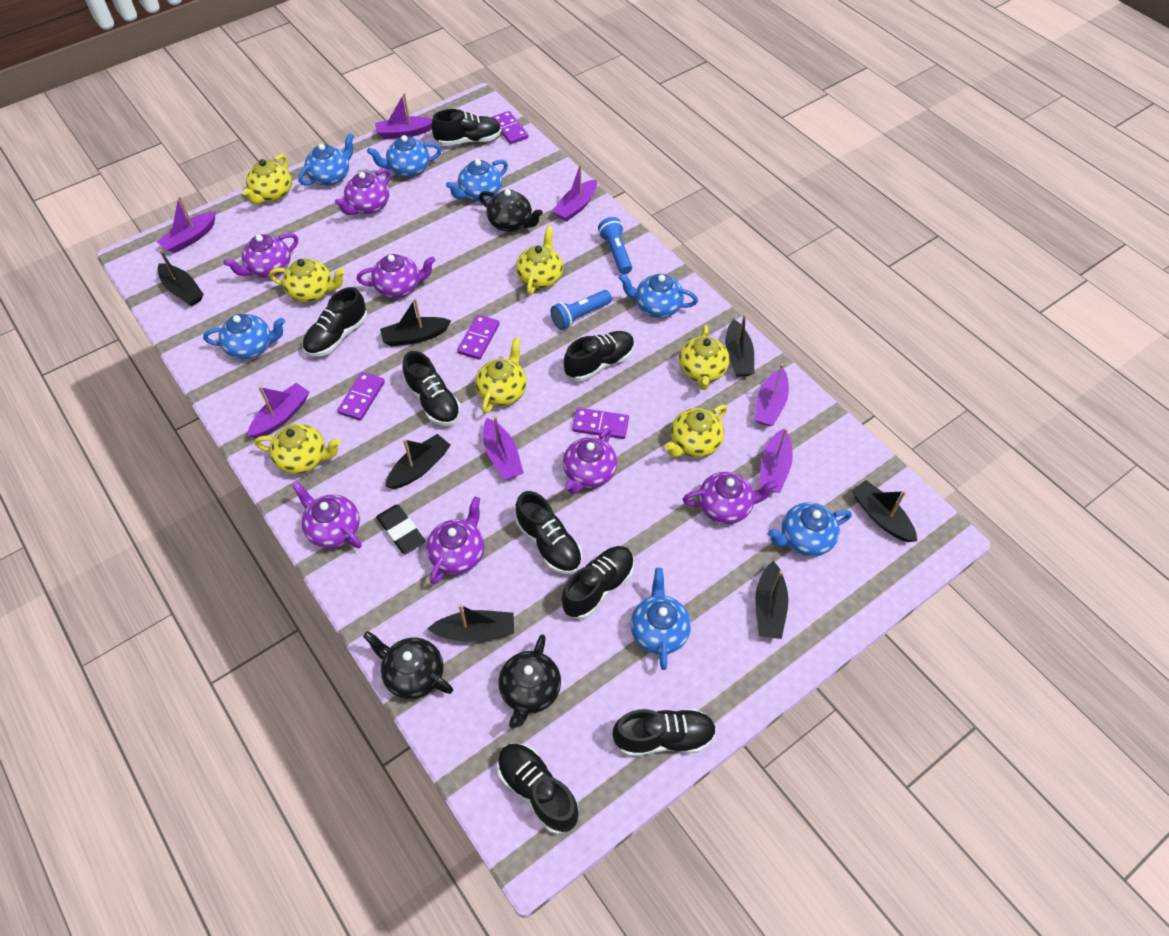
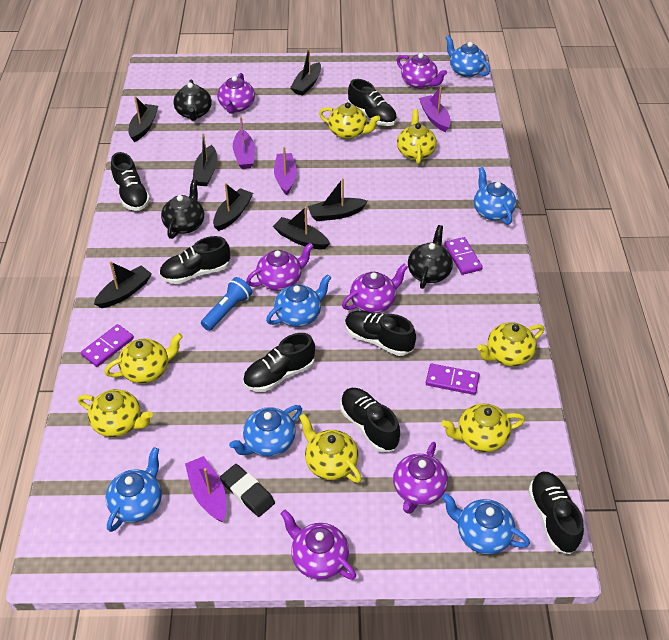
black shoe: [303,287,368,357] [403,351,461,426] [431,109,502,146] [497,743,579,834] [516,491,582,575] [561,546,634,620] [564,331,635,381] [613,709,717,757] = 8 -> [111,152,150,211] [159,236,230,284] [243,333,315,392] [340,388,400,452] [345,310,416,356] [348,79,397,126] [528,472,584,554] = 7
blue flashlight: [550,290,612,330] [598,217,632,274] = 2 -> [201,277,252,331] = 1
blue teapot: [203,314,285,359] [298,133,354,186] [367,135,441,177] [446,159,508,201] [619,274,698,318] [630,568,691,670] [768,502,852,557] = 7 -> [105,447,162,532] [229,405,302,457] [266,274,331,327] [442,493,530,555] [445,35,490,77] [474,167,516,225] = 6
purple boat: [157,196,216,253] [248,383,309,438] [375,93,432,139] [483,416,524,480] [552,164,597,222] [754,364,789,426] [760,428,793,493] = 7 -> [185,456,226,522] [233,117,255,169] [274,147,297,195] [419,87,450,132] = 4
purple domino: [337,372,385,421] [457,315,500,360] [491,111,529,144] [572,408,629,439] = 4 -> [81,324,134,367] [426,363,480,395] [445,237,483,275] = 3
purple teapot: [223,233,298,278] [292,481,362,548] [335,168,391,215] [357,254,435,298] [426,496,484,584] [563,427,617,494] [683,472,778,524] = 7 -> [217,73,255,114] [246,243,314,291] [280,509,356,580] [342,263,408,313] [393,442,448,514] [397,53,447,89] = 6

